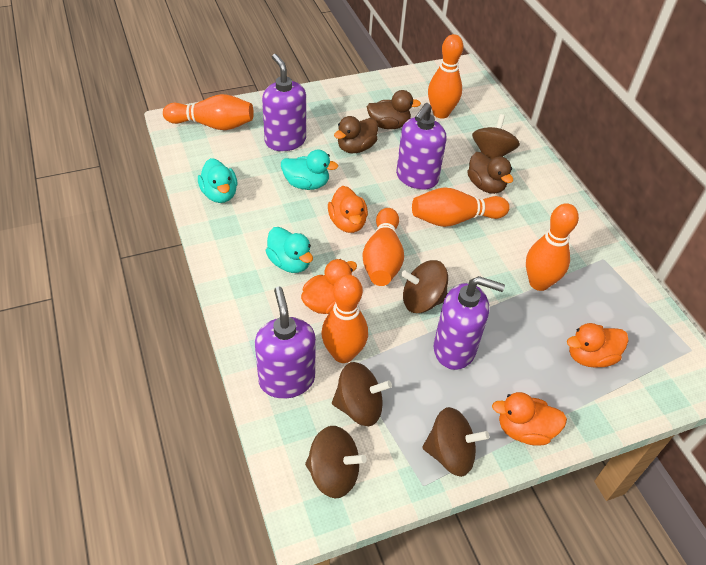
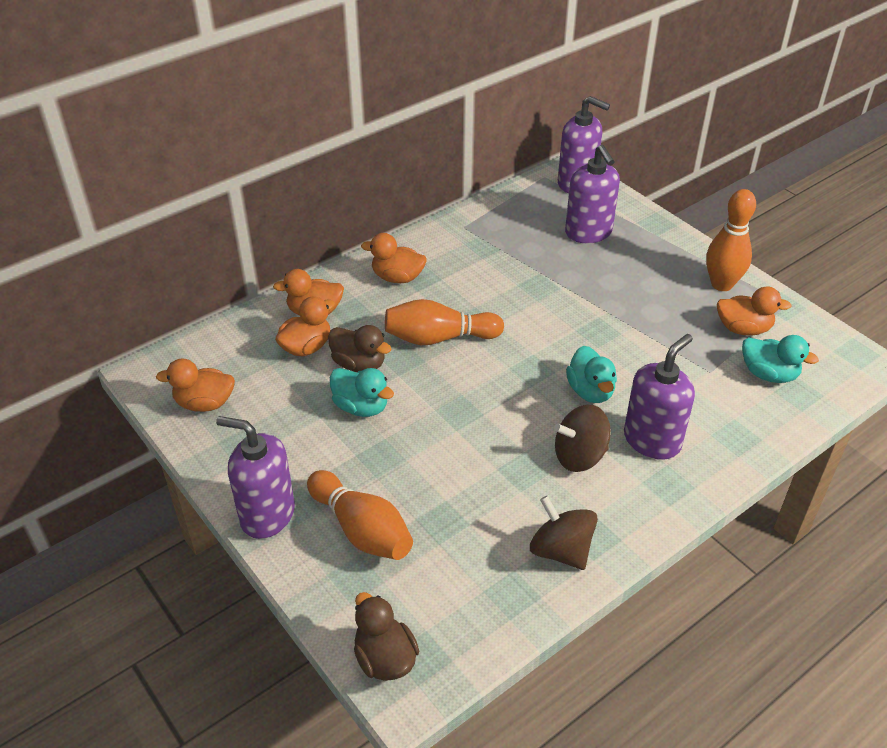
brown duck: [334,116,378,153] [367,90,421,129] [467,152,513,194] = 3 -> [328,325,392,372] [354,592,419,681] = 2
brown spinning top: [305,426,367,498] [332,362,392,426] [401,260,448,313] [422,407,489,477] [472,114,520,159] = 5 -> [530,496,598,570] [554,405,611,472] = 2
orange bowling pin: [163,94,254,130] [322,274,368,363] [362,208,404,286] [412,187,510,227] [428,34,463,119] [526,203,579,291] = 6 -> [307,470,413,560] [385,299,504,345] [706,189,756,291] = 3
orange duck: [301,259,357,314] [328,186,368,233] [492,392,567,446] [567,323,629,368] = 4 -> [156,359,235,412] [273,269,344,315] [275,296,335,356] [361,233,427,283] [717,286,792,336] = 5

